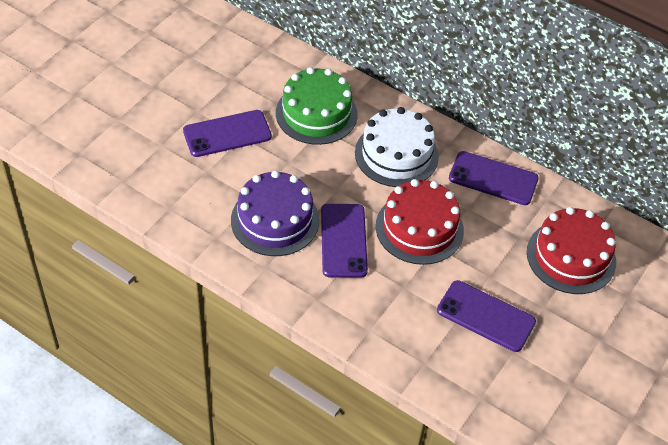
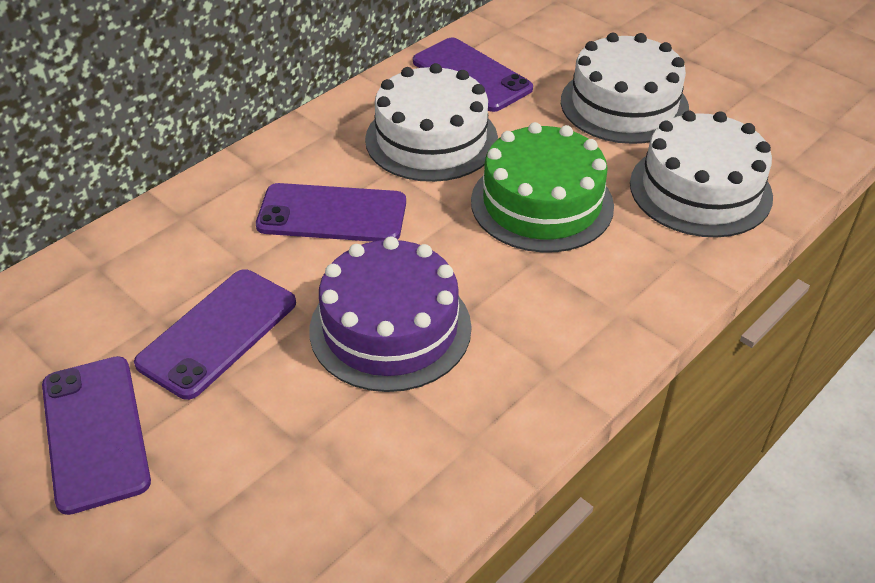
red cake: [376,179,464,265] [527,207,616,294] = 2 -> none = 0
white cake: [355,107,439,187] = 1 -> [365,63,498,182] [561,33,689,144] [630,110,773,238] = 3

